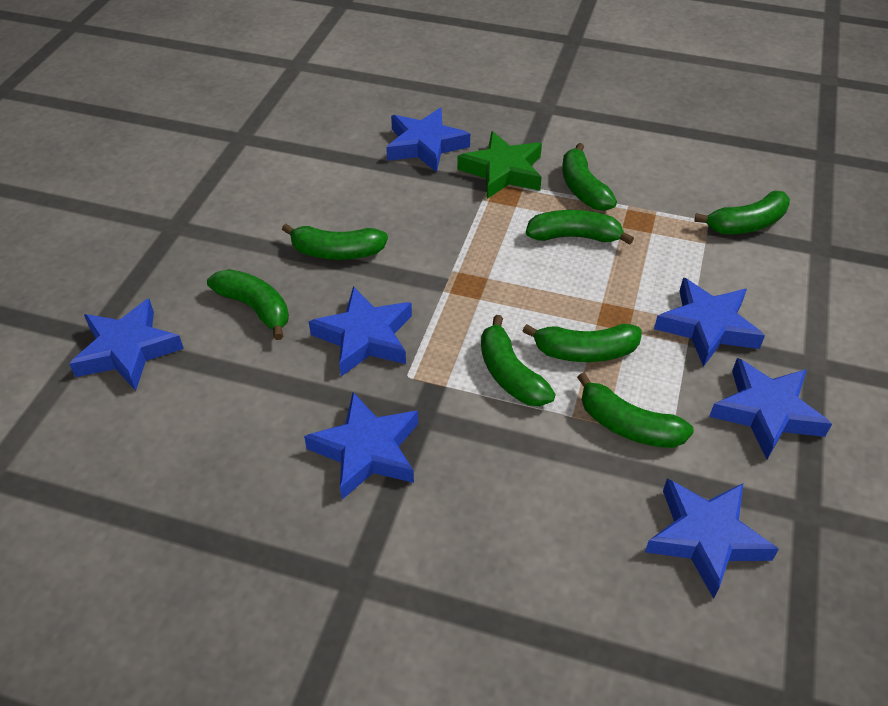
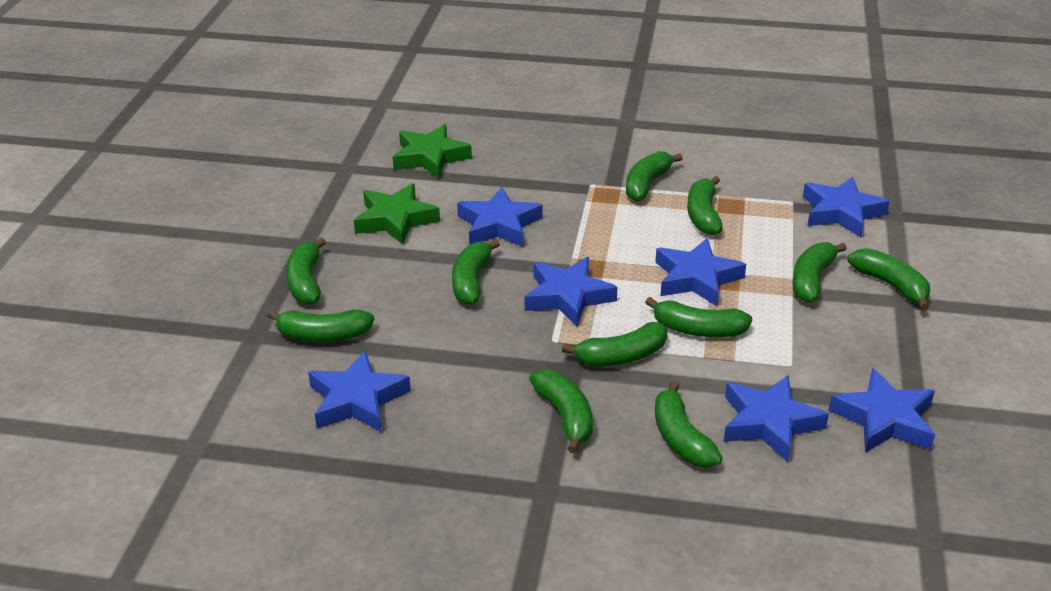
green banana: [207,269,289,340] [282,224,388,260] [481,315,556,406] [523,324,642,362] [526,210,634,245] [562,143,617,211] [577,372,694,448] [694,191,790,234] = 8 -> [267,309,374,342] [286,238,326,305] [452,239,500,305] [529,369,593,453] [562,322,668,366] [626,151,683,202] [645,297,752,337] [655,381,722,468] [687,176,723,235] [792,242,847,303] [847,248,930,310] = 11
green star: [457,131,542,199] = 1 -> [354,183,440,245] [393,124,472,179] = 2

